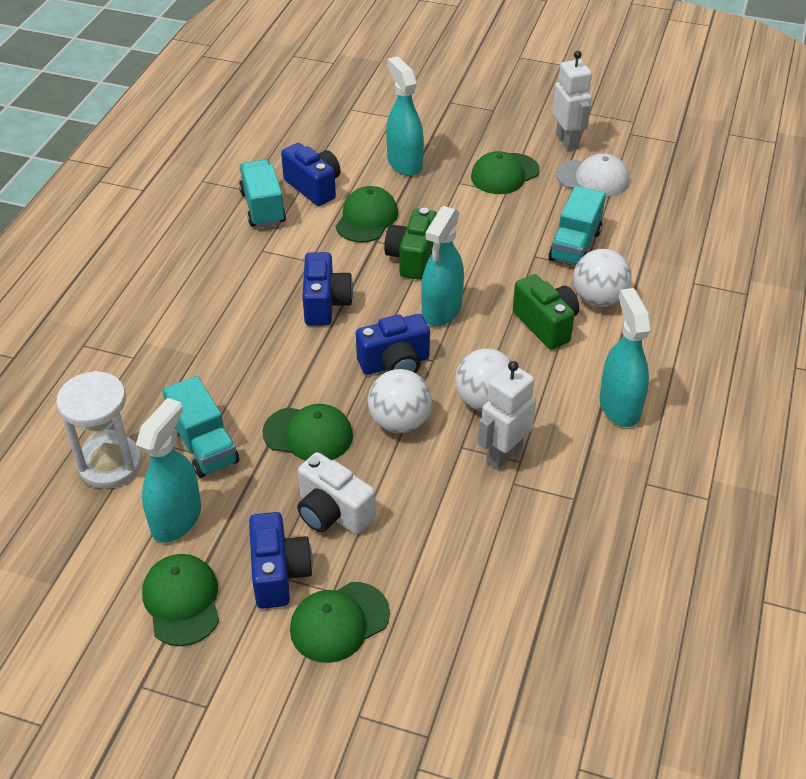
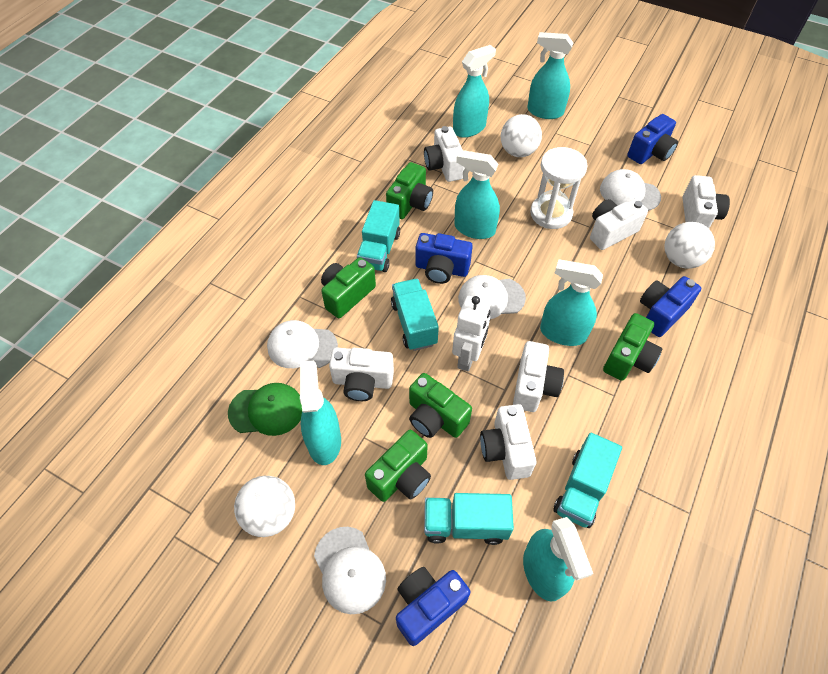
green camera: [384,208,437,280] [513,274,579,350] = 2 -> [321,257,376,318] [365,430,431,502] [386,162,433,219] [409,373,472,438] [603,313,663,381] = 5
green cap: [142,554,219,646] [262,404,353,461] [290,582,390,663] [336,186,398,243] [471,151,539,194] = 5 -> [228,383,302,436] = 1
turquoise spray bottle: [136,398,201,543] [386,56,424,176] [421,206,464,326] [599,288,651,427] = 4 -> [300,361,341,465] [453,45,496,138] [454,150,500,239] [523,517,593,602] [527,32,573,119] [540,259,603,346] = 6
turquoise truck: [163,376,239,478] [239,159,286,228] [548,186,606,265] = 3 -> [357,200,400,272] [391,279,439,351] [424,493,514,545] [553,433,622,528] = 4
white camera: [297,452,376,534] = 1 -> [329,347,394,401] [424,126,465,182] [480,404,536,480] [513,341,564,412] [590,199,648,250] [682,175,730,228] = 6
white cap: [556,153,629,197] = 1 -> [267,320,338,368] [314,527,386,614] [458,275,526,319] [600,169,661,211] = 4
white robot: [478,361,536,470] [552,51,592,151] = 2 -> [452,296,491,372] = 1

